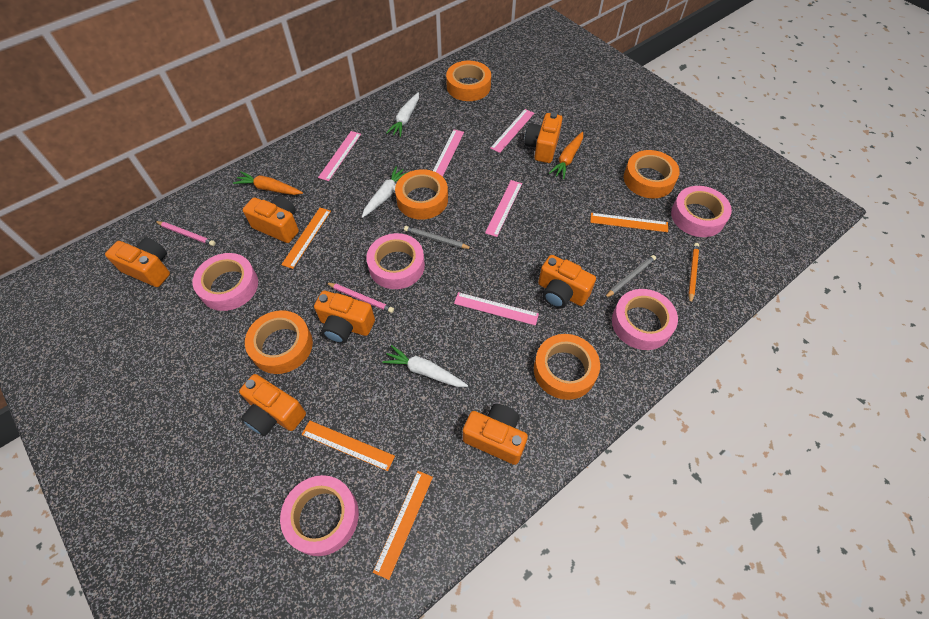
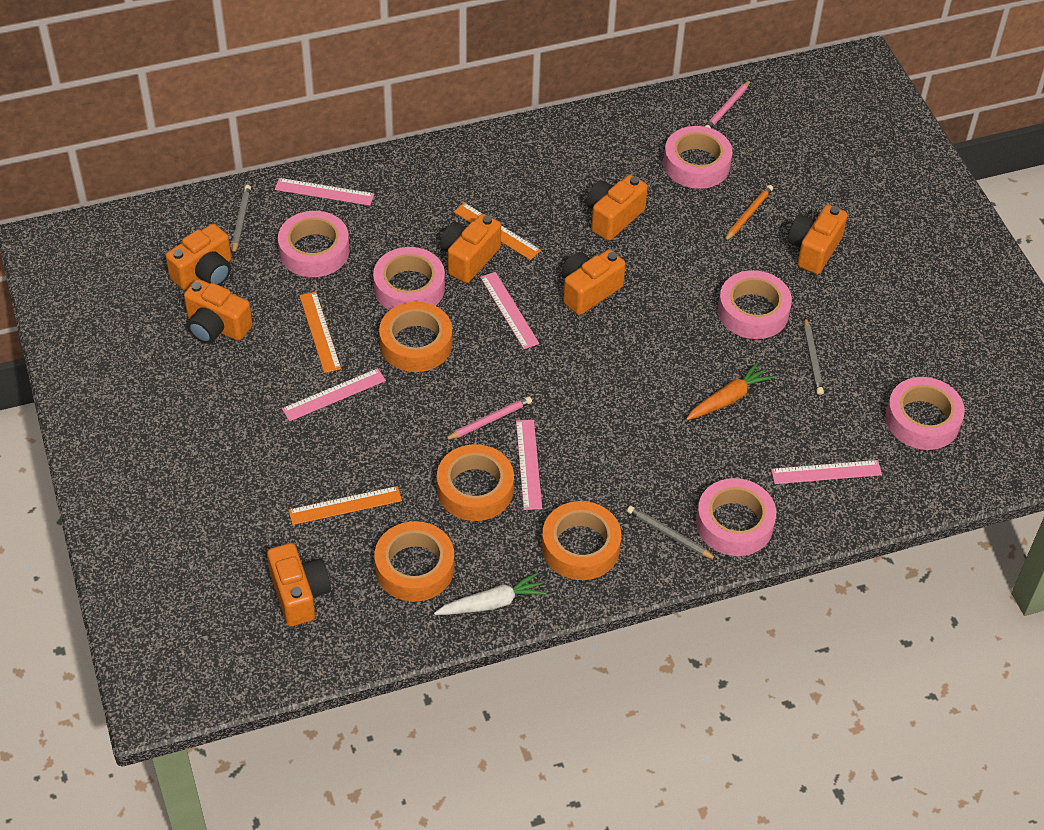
grey pencil: [404,226,472,249] [604,255,656,299] = 2 -> [232,185,251,255] [627,506,717,560] [804,317,824,395] = 3
orange carrot: [233,172,303,195] [549,132,583,179] = 2 -> [686,362,773,420] = 1
orange ruler: [281,208,331,269] [302,421,395,471] [373,471,433,580] [590,213,668,232] = 4 -> [289,486,402,525] [299,292,341,373] [454,203,541,260] = 3
orange tape: [245,311,313,374] [395,169,448,220] [446,61,491,101] [534,334,600,400] [624,150,680,198] = 5 -> [374,521,454,602] [379,302,452,372] [437,444,514,521] [542,501,621,580] = 4
pink tape: [193,253,258,311] [280,475,359,556] [366,233,425,289] [612,289,678,350] [671,186,732,237] = 5 -> [278,211,349,277] [373,247,445,310] [664,126,732,189] [696,478,776,556] [718,270,792,339] [886,377,965,450] = 6
white carrot: [362,166,408,218] [382,345,468,387] [386,92,419,137] = 3 -> [434,572,547,615] = 1

